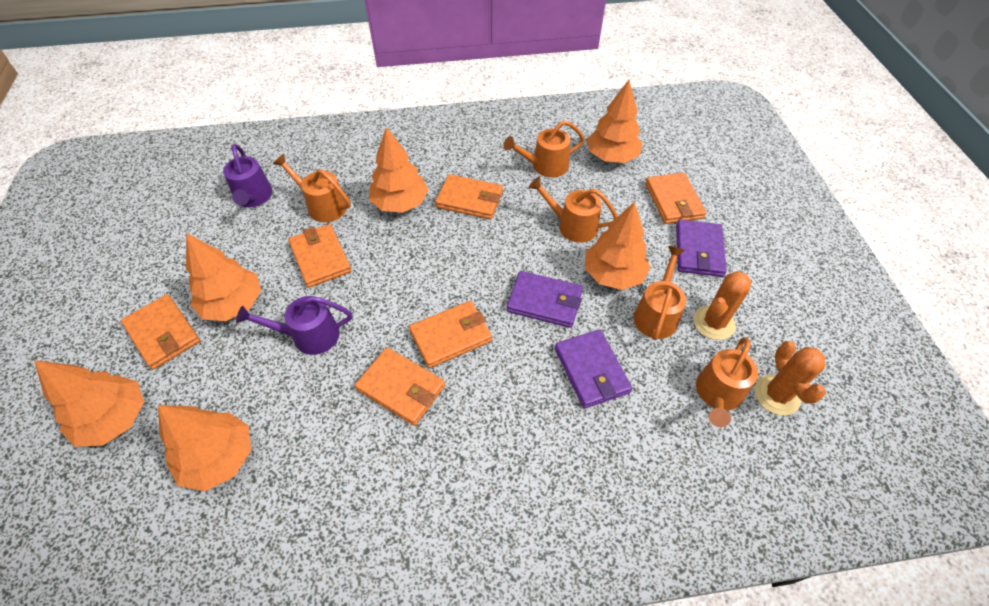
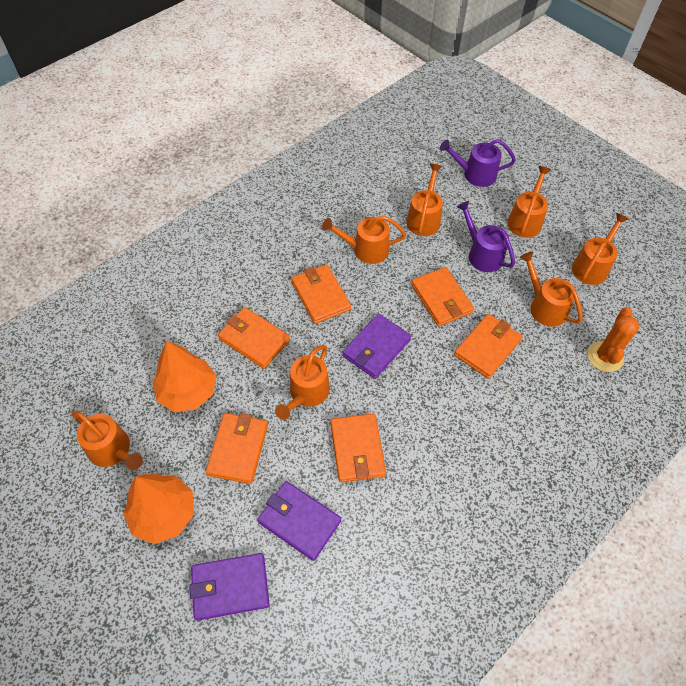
orange cactus: [694,271,751,340] [755,341,825,415] = 2 -> [588,307,640,372] = 1
orange tree: [34,360,144,447] [158,405,251,491] [186,233,261,321] [369,127,428,213] [585,201,650,290] [587,80,643,163] = 6 -> [123,474,194,544] [153,341,216,412] = 2
orange watering can: [273,154,351,222] [503,120,585,177] [529,177,618,243] [633,246,686,340] [696,337,758,427] = 5 -> [72,411,143,470] [275,345,330,420] [322,216,406,264] [406,164,443,236] [507,166,551,238] [520,252,583,327] [572,213,629,285] = 7

